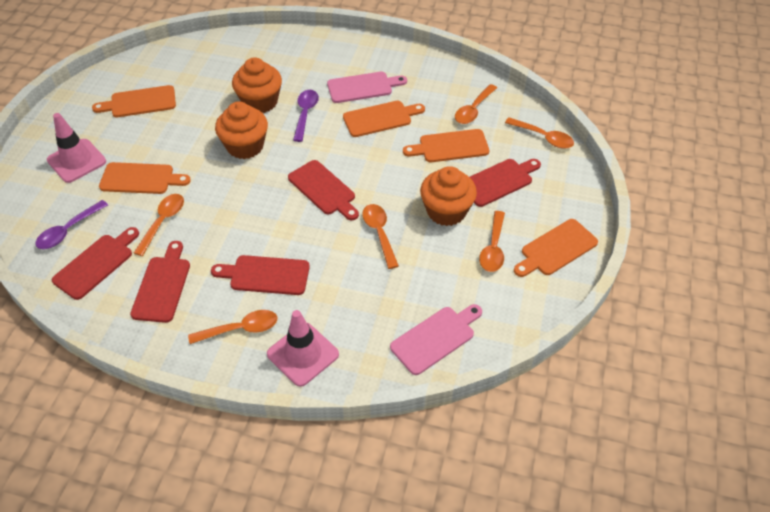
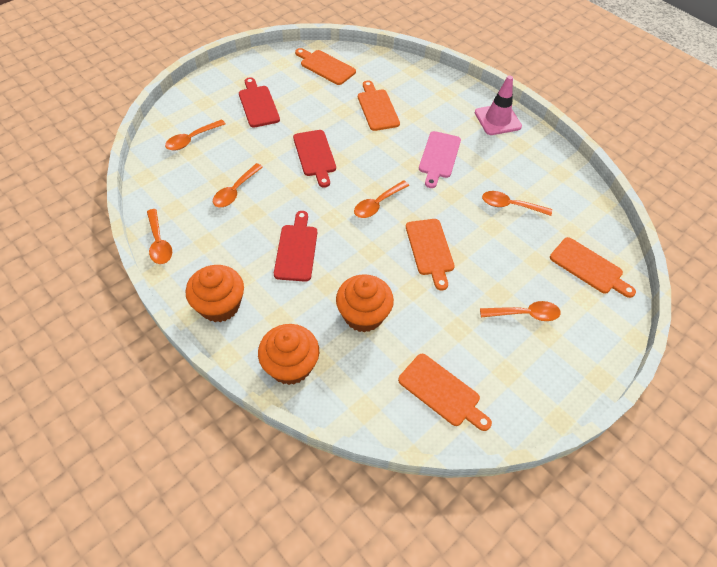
pink cutting board: [327,72,407,103] [390,304,482,375] = 2 -> [419,131,461,188] = 1
pink traffic cone: [47,113,106,183] [267,310,339,387] = 2 -> [475,75,522,135] = 1
purple spoon: [36,200,108,249] [293,90,319,142] = 2 -> none = 0
red cutting board: [52,227,139,300] [130,241,190,323] [211,255,310,295] [288,160,359,220] [470,159,541,207] = 5 -> [239,77,280,128] [274,211,317,282] [293,130,336,188] = 3

